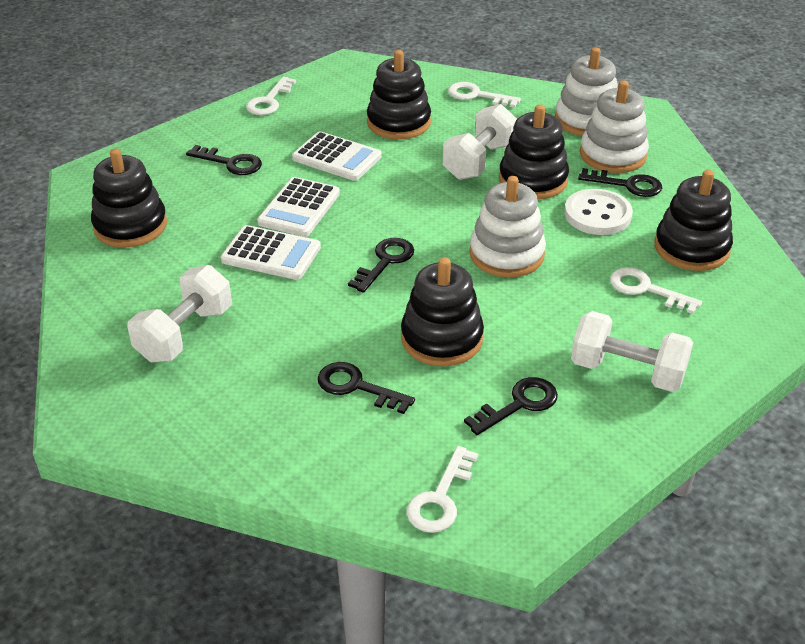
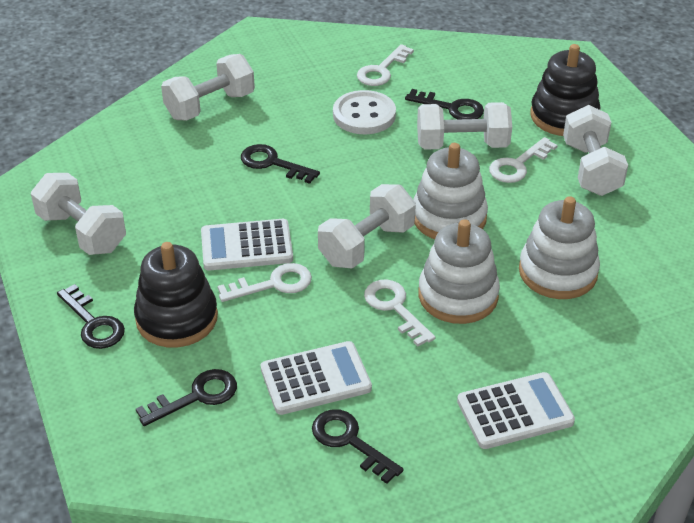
black stacking toy: [91,148,167,248] [367,50,431,139] [401,257,484,366] [499,105,569,199] [654,170,733,271] = 5 -> [134,242,218,347] [530,44,601,136] = 2
white dumbbell: [128,265,232,362] [443,104,517,180] [571,311,693,392] = 3 -> [31,173,126,255] [161,54,255,120] [318,184,416,269] [417,102,512,150] [563,105,628,196] = 5

